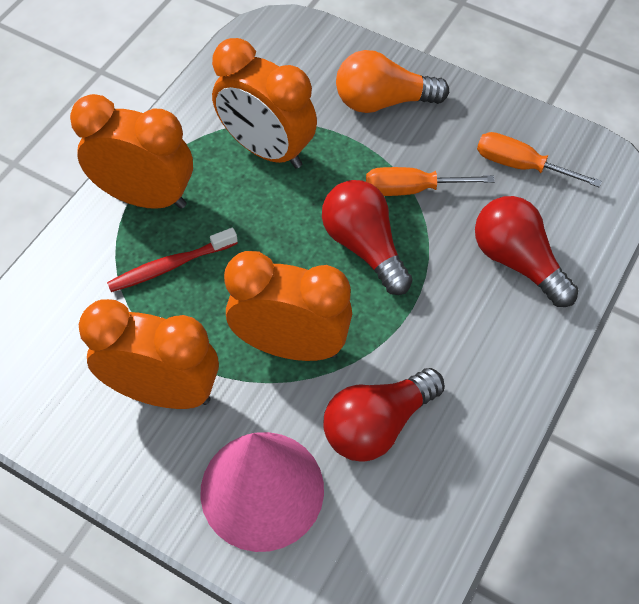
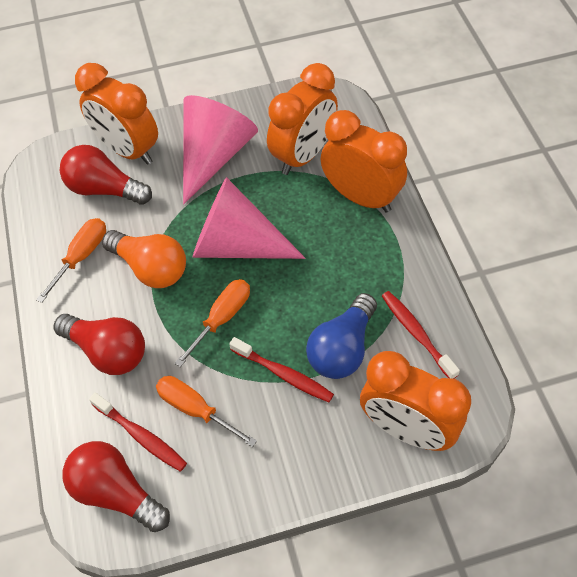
blue light bulb: none = 0 -> [306,293,377,379] = 1
orange screwdriver: [366,167,495,196] [477,132,602,187] = 2 -> [36,218,106,303] [156,376,257,447] [175,279,250,367] = 3
pink cone: [200,432,324,552] = 1 -> [183,95,258,204] [193,177,305,259] = 2
red toothbrush: [107,228,238,292] = 1 -> [89,392,187,472] [229,337,334,402] [382,291,460,379] = 3

